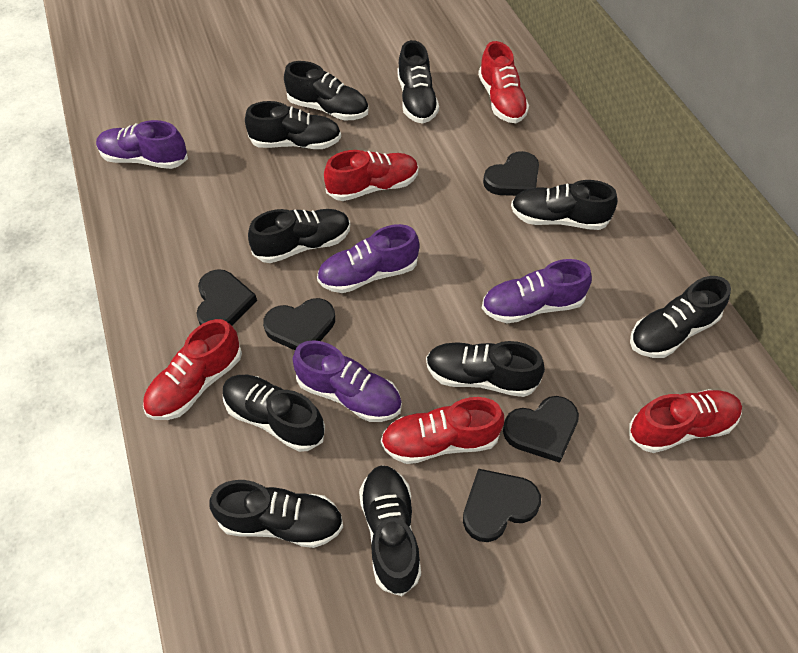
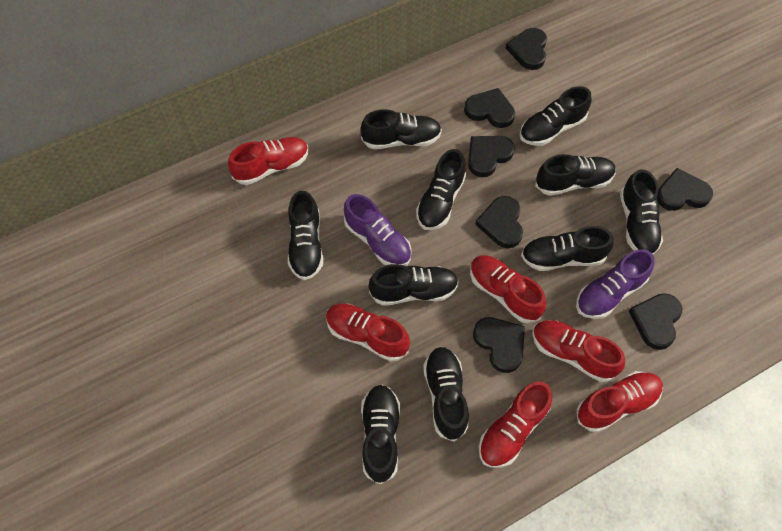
black heart: [196,269,257,326] [263,298,335,350] [463,469,541,542] [483,151,539,196] [503,396,579,463] = 5 -> [464,88,515,128] [468,136,515,177] [473,317,525,373] [475,196,523,248] [506,28,547,70] [629,293,682,350] [657,168,713,211] = 7
purple shoe: [96,120,188,169] [293,340,402,422] [317,224,419,293] [482,259,592,324] = 4 -> [344,194,412,266] [576,249,655,319] = 2
red shoe: [143,319,242,420] [324,150,419,201] [381,397,504,464] [478,41,529,123] [629,389,742,453] = 5 -> [228,137,309,185] [326,304,410,361] [470,255,546,323] [479,382,552,468] [532,320,625,382] [576,371,663,432] = 6

